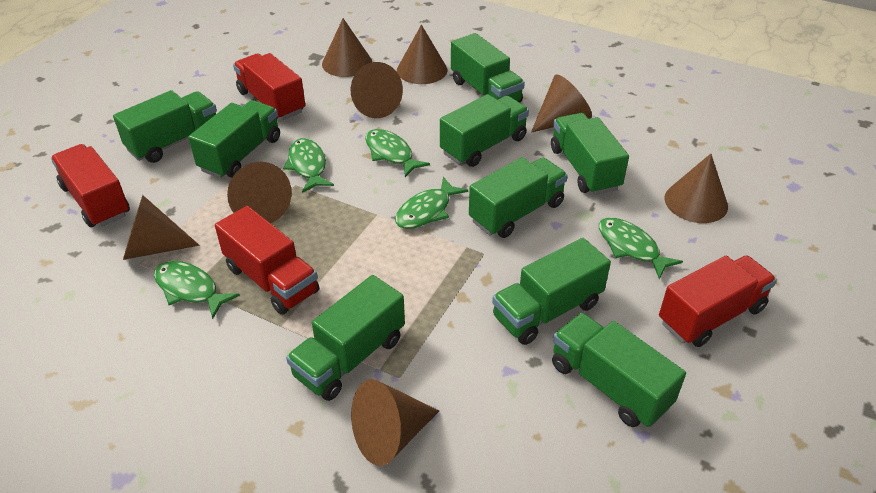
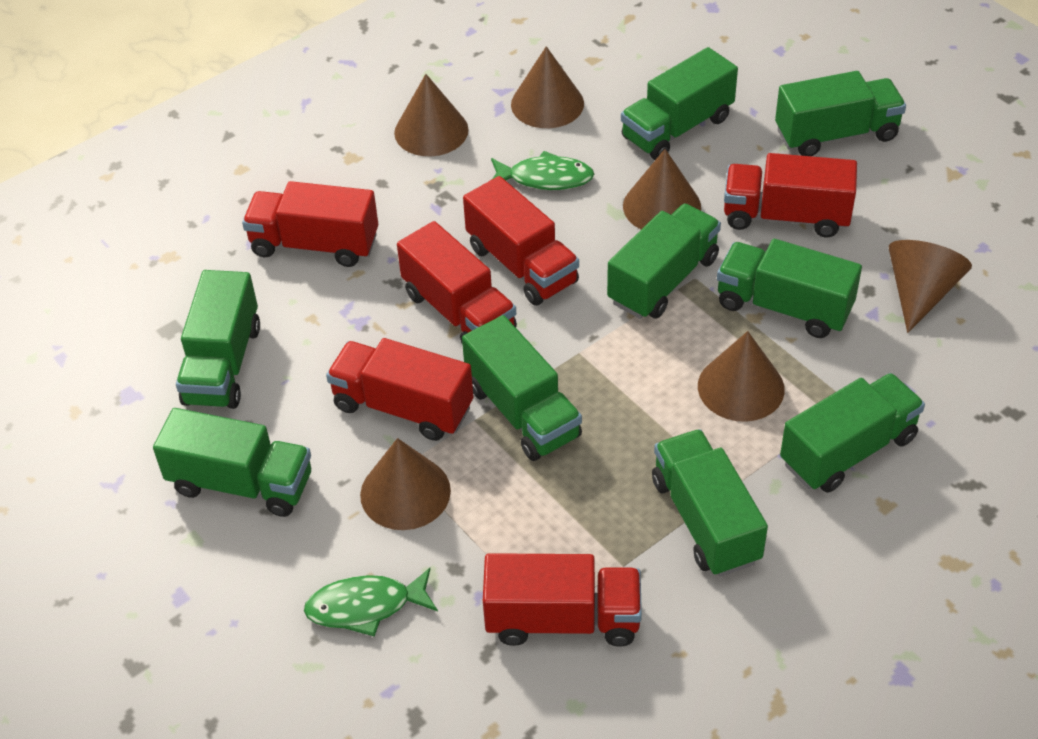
brown cone: [123,195,200,260] [227,162,292,223] [322,18,372,77] [351,62,403,118] [351,379,439,466] [397,25,448,84] [531,75,592,133] [664,154,728,223] = 8 -> [360,438,451,530] [394,74,469,156] [511,46,584,128] [623,149,701,229] [698,331,785,422] [889,240,972,333] = 6
green fish: [154,261,240,319] [283,138,334,193] [365,129,430,177] [395,177,468,229] [599,217,683,279] = 5 -> [304,568,438,637] [491,151,594,190] = 2
red truck: [51,144,130,227] [215,206,319,315] [233,53,305,120] [659,255,777,347] = 4 -> [242,181,378,267] [326,338,474,441] [397,221,517,343] [463,176,579,306] [483,553,642,647] [724,153,857,238] = 6

